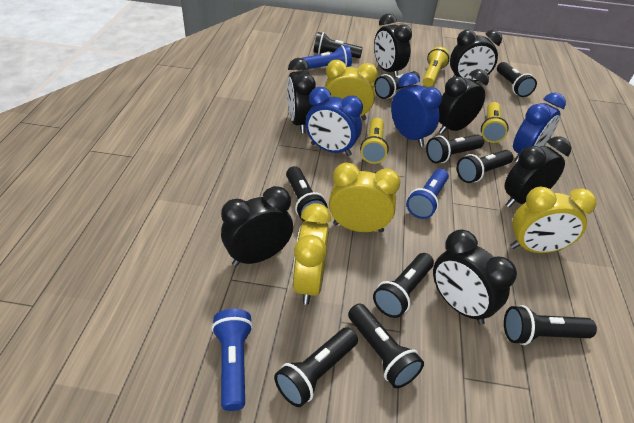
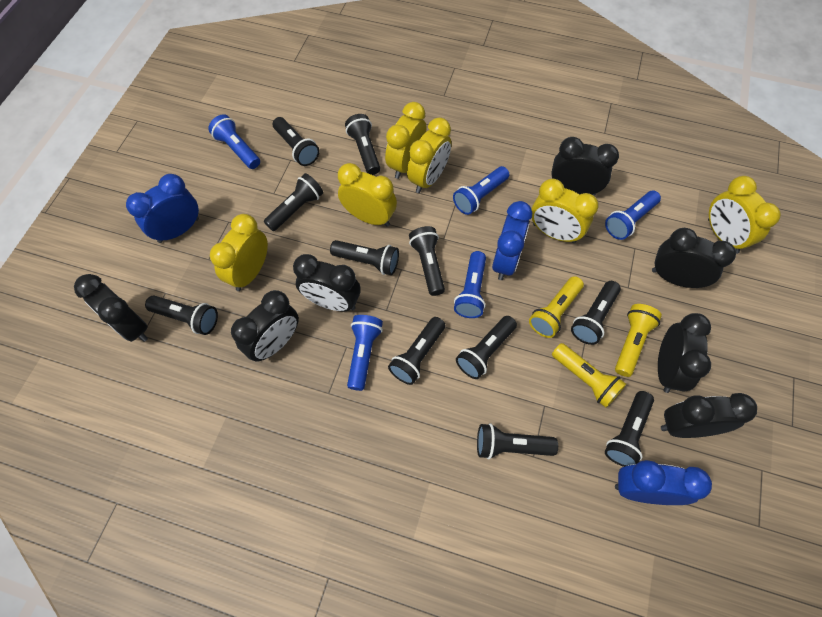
black flashlight: [274,327,358,407] [286,166,328,221] [313,32,363,58] [348,304,424,388] [373,253,434,318] [374,71,420,99] [426,135,484,163] [457,150,513,183] [497,62,537,97] [504,305,597,345] = 10 -> [145,295,218,335] [264,173,323,231] [273,117,320,166] [330,240,399,275] [345,114,380,175] [388,317,445,385] [409,226,445,296] [456,316,517,379] [477,423,558,459] [571,281,621,345] [605,391,654,467] = 11
blue flashlight: [212,309,253,411] [303,45,352,70] [406,168,449,219] = 3 -> [208,114,260,169] [347,315,383,391] [453,166,509,215] [454,251,486,318] [605,191,661,240] = 5
yellow clock: [292,203,331,305] [325,60,378,120] [329,162,400,233] [510,187,596,253] = 4 -> [210,214,268,291] [338,163,397,227] [385,102,426,179] [407,117,451,193] [531,179,599,243] [708,176,781,254] = 6

